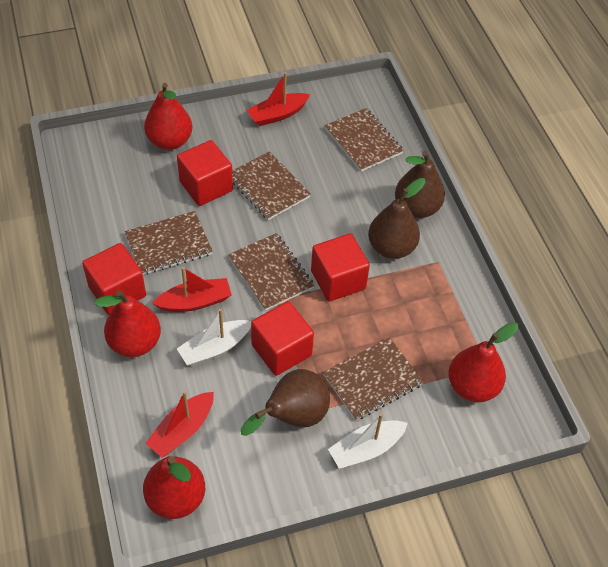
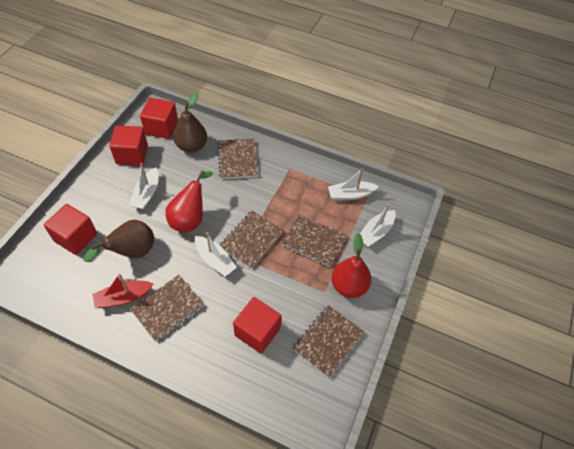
brown pear: [241,369,330,436] [368,178,425,259] [395,151,445,218] = 3 -> [83,220,154,262] [173,93,207,153] = 2
red boat: [145,391,214,458] [152,267,232,312] [247,72,310,126] = 3 -> [92,273,153,308] = 1
red pear: [94,290,161,357] [143,456,205,519] [144,83,192,150] [448,322,519,402] = 4 -> [165,170,213,233] [331,233,372,298] = 2
white boat: [177,309,252,366] [328,413,408,469] = 2 -> [129,163,159,209] [195,232,237,276] [328,168,379,201] [360,204,396,247] = 4

